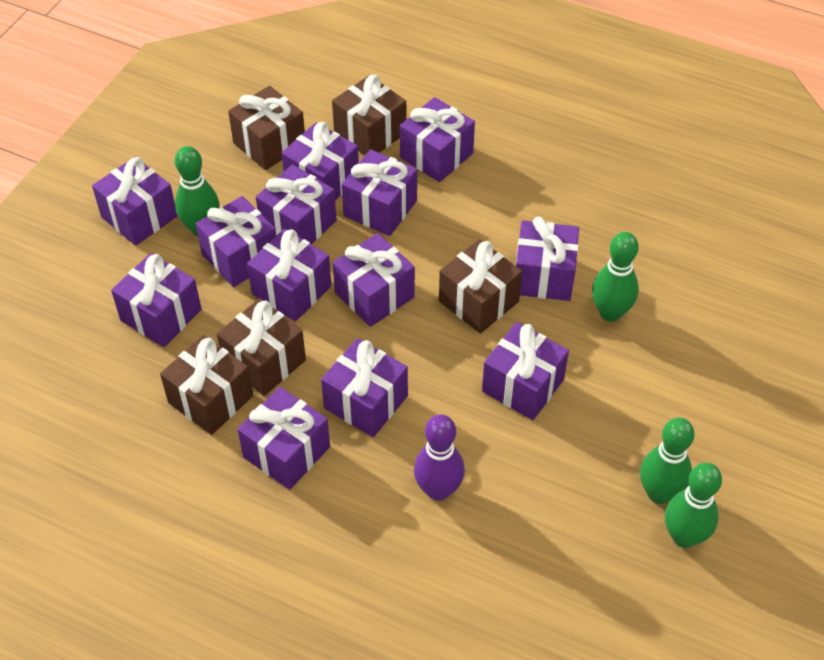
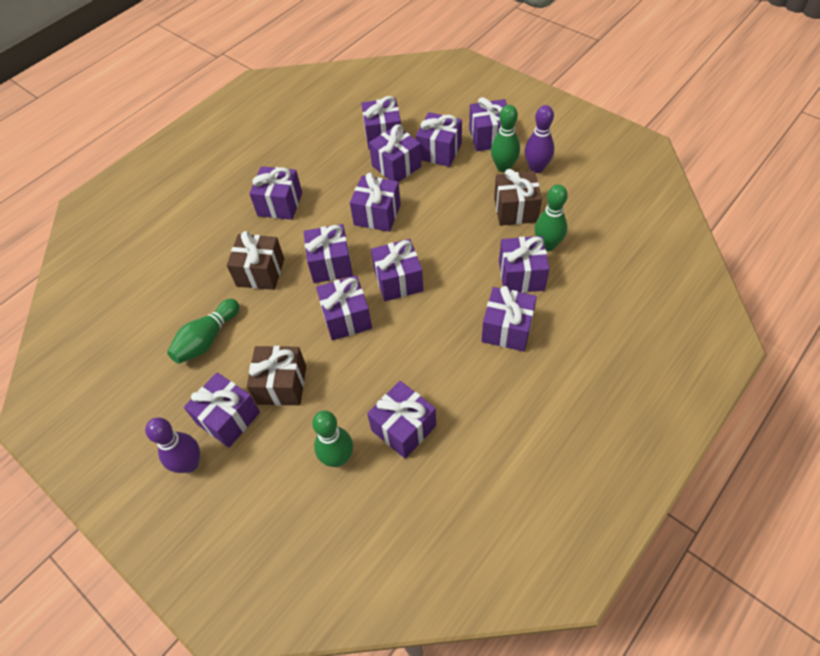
brown gift: [160,335,253,435] [217,298,306,396] [228,86,305,170] [332,75,406,155] [439,239,522,334] = 5 -> [227,231,284,290] [247,346,306,406] [494,169,542,226] = 3
purple bowling pin: [414,414,465,501] = 1 -> [145,418,200,473] [525,105,555,173] = 2

